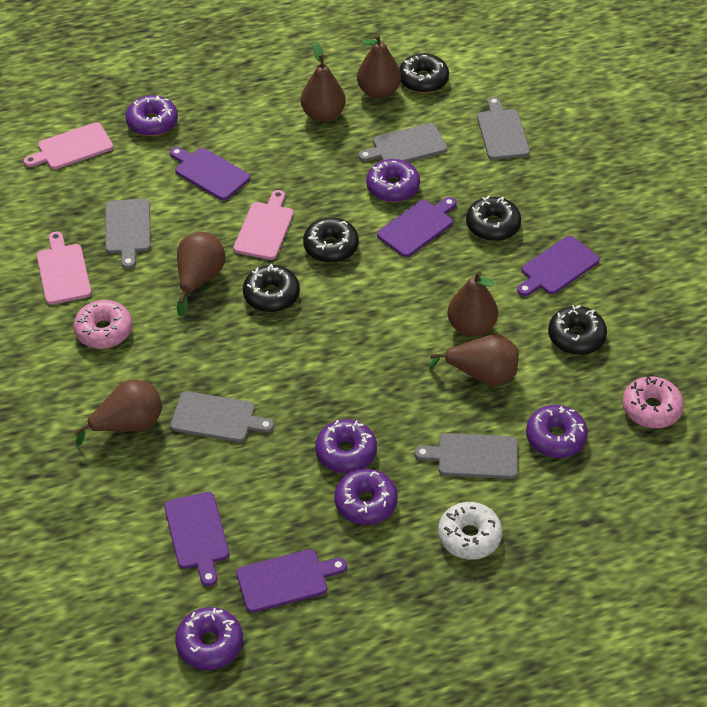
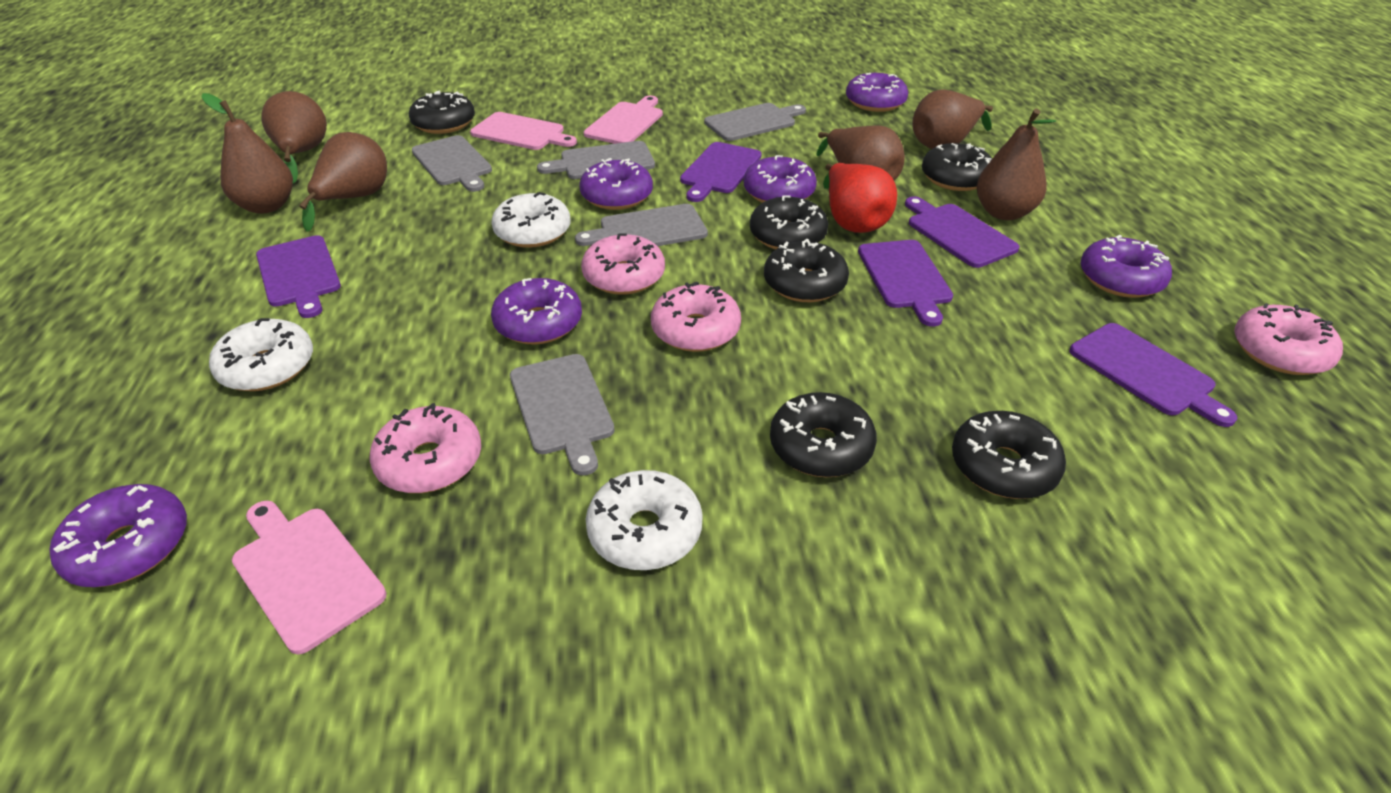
black donut: [243,264,300,312] [303,217,359,263] [399,53,449,93] [466,196,521,241] [548,305,607,355] = 5 -> [409,91,475,134] [750,195,828,249] [764,239,849,302] [770,392,877,477] [922,143,992,191] [952,411,1066,499] = 6
pink donut: [74,300,132,349] [622,376,684,428] = 2 -> [369,403,481,493] [581,233,665,295] [651,282,741,352] [1234,303,1343,375] = 4
red pear: none = 0 -> [823,163,897,233] = 1
white donut: [438,502,503,559] = 1 -> [209,318,313,391] [492,192,571,248] [586,470,703,570] = 3

